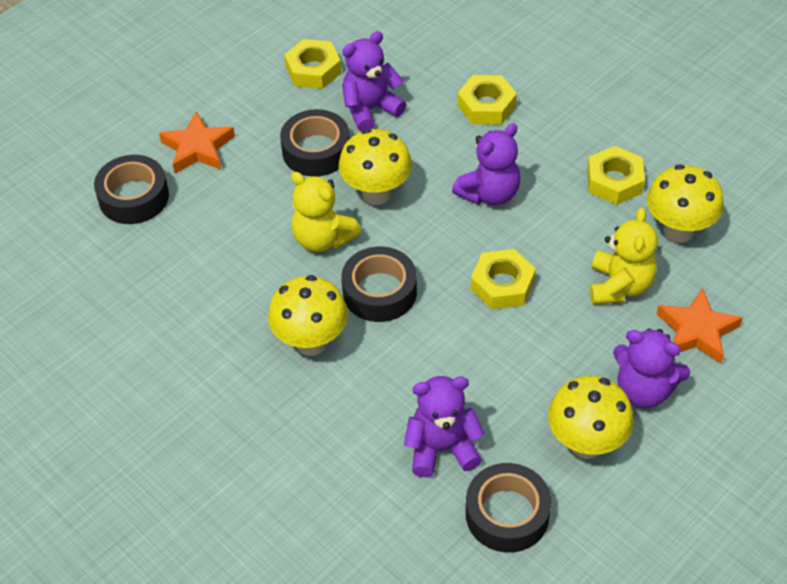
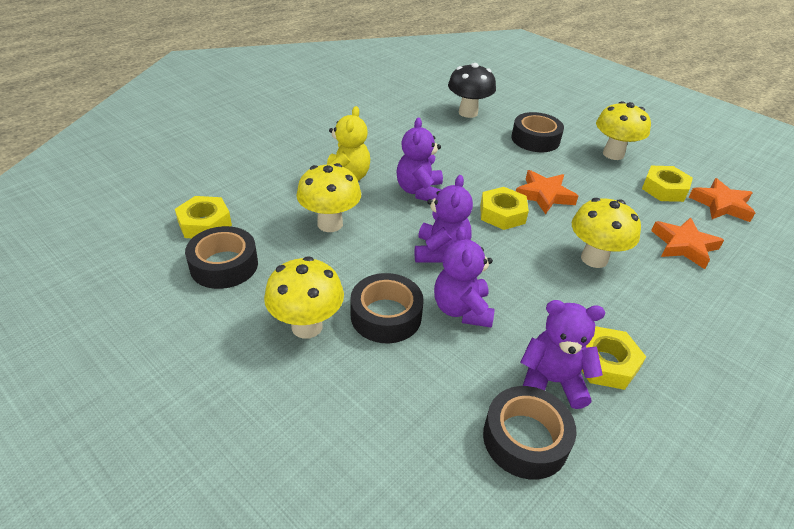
black mushroom: none = 0 -> [448,63,496,118] = 1
orange star: [159,111,235,173] [656,288,743,364] = 2 -> [516,170,578,215] [651,218,724,269] [689,178,755,222] = 3
yellow teddy bear: [291,172,362,252] [590,208,658,305] = 2 -> [327,106,370,181] = 1

